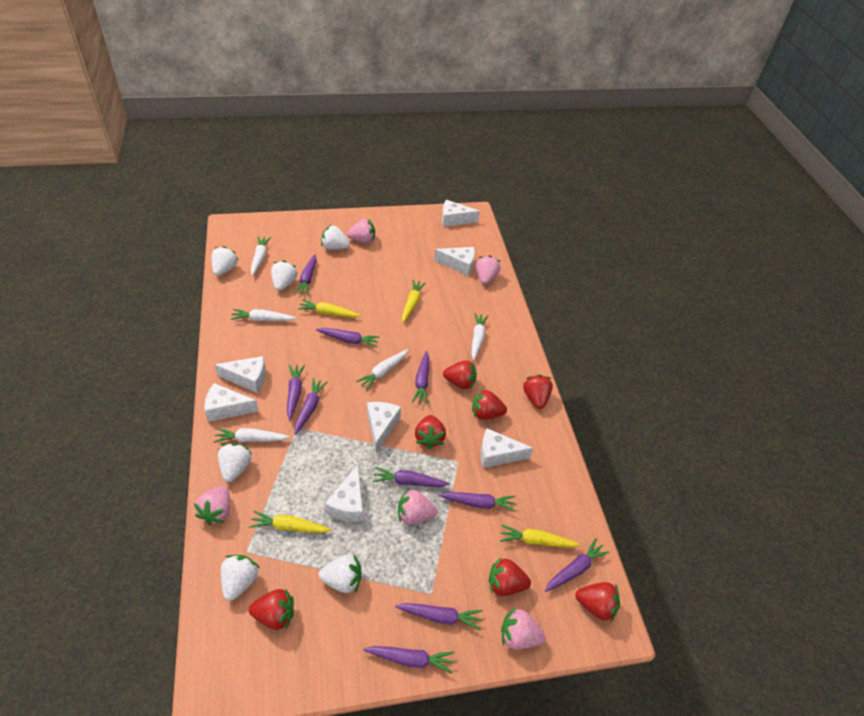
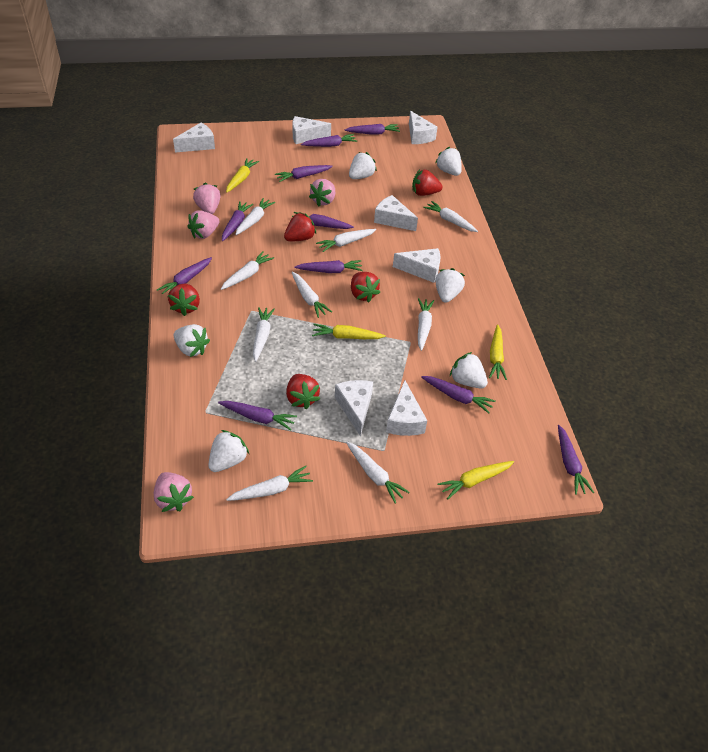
pink strawberry: [194,486,230,525] [347,219,375,243] [398,488,437,524] [476,255,501,284] [501,608,546,649] = 5 -> [154,472,194,512] [187,211,219,239] [193,183,221,214] [309,179,335,206] = 4
red strawberry: [249,589,294,630] [415,415,446,449] [443,360,477,389] [472,389,507,420] [489,557,531,596] [523,375,553,409] [576,582,620,623] = 7 -> [168,284,200,316] [284,212,316,241] [286,374,320,409] [351,272,380,302] [412,169,443,196] = 5
white carrot: [213,428,290,443] [231,309,296,321] [251,236,271,276] [356,349,408,390] [471,313,489,360] = 5 -> [221,251,274,290] [226,466,313,501] [235,198,275,235] [253,307,275,362] [292,272,332,318] [316,229,376,252] [346,442,410,504] [418,298,434,351] [423,201,478,232] = 9

